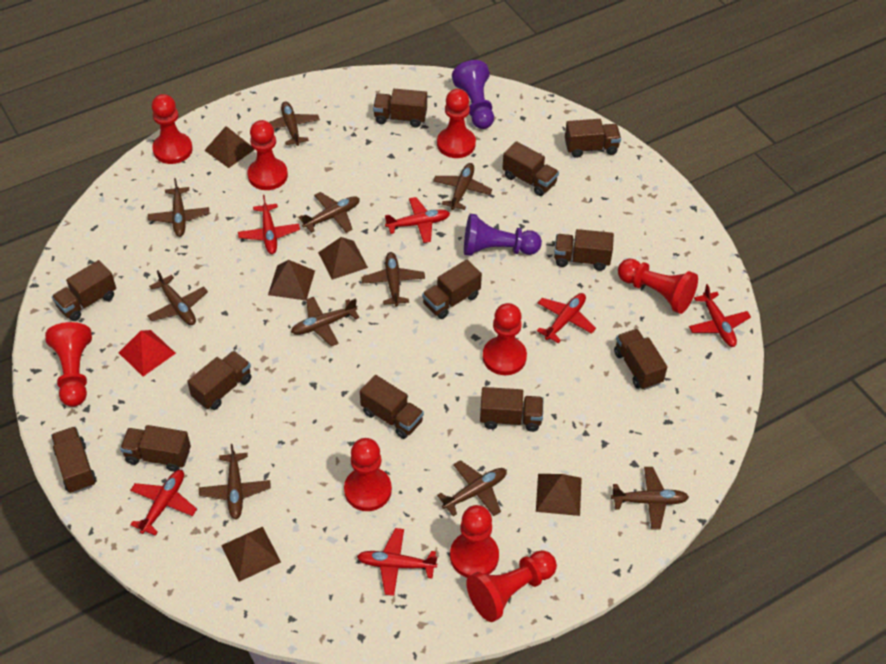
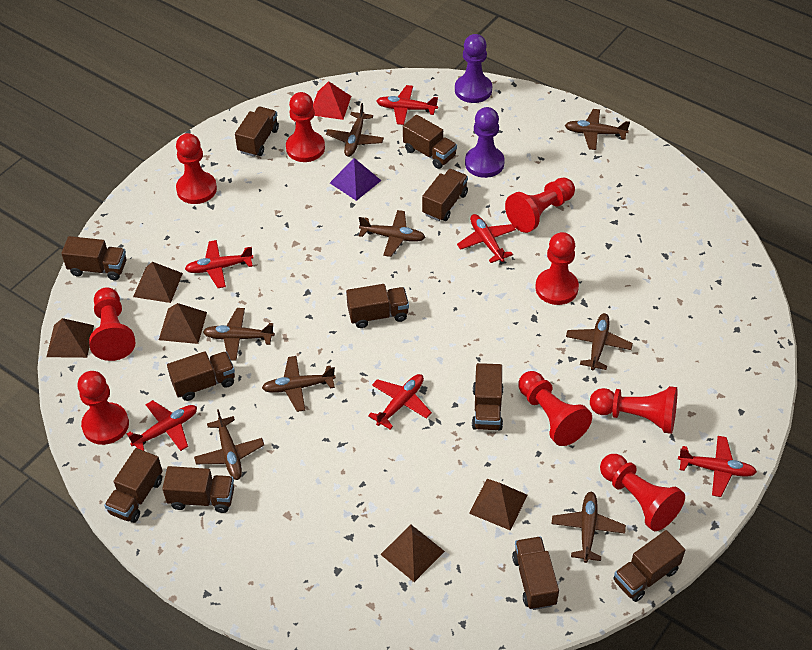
brown plane: [147,270,208,325] [148,178,209,237] [199,444,271,520] [269,101,320,146] [291,297,360,346] [299,192,360,233] [362,252,425,307] [433,163,492,210] [437,460,507,516] [611,467,689,530] = 10 -> [194,409,264,480] [203,308,275,361] [262,356,336,412] [326,103,384,157] [359,210,426,257] [552,492,626,563] [565,109,630,150] [566,313,633,370] = 8
brown truck: [51,426,97,493] [52,260,116,321] [120,425,191,472] [187,351,251,410] [360,375,424,439] [373,89,427,128] [422,260,482,319] [480,387,543,432] [502,141,559,196] [554,229,614,271] [565,119,621,158] [614,329,667,390] = 12 -> [61,236,126,280] [104,448,163,523] [162,466,234,513] [167,351,235,401] [235,106,279,157] [346,284,409,328] [403,115,457,169] [422,169,468,221] [472,363,503,430] [512,536,559,610] [614,530,685,602] = 11
purple pyramid: none = 0 -> [330,158,382,201] = 1

